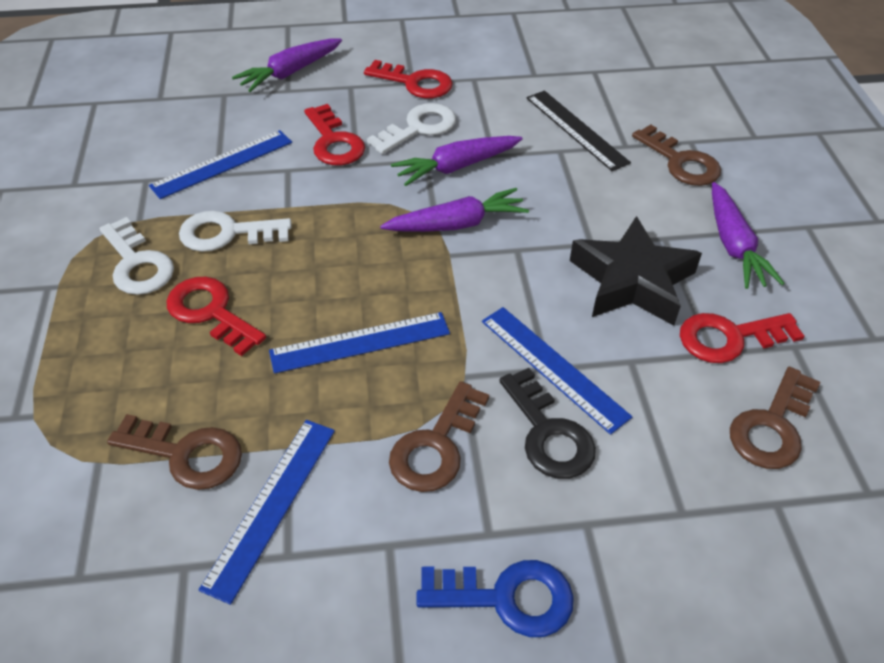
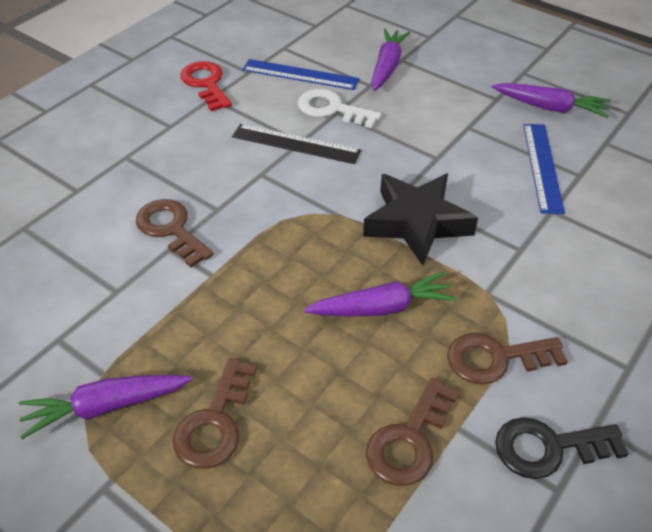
blue key: [417,560,574,637] = 1 -> none = 0
blue ruler: [149,130,292,199] [199,420,335,605] [269,312,450,374] [482,307,632,435] = 4 -> [242,59,360,90] [523,124,565,214] = 2
red key: [167,277,266,356] [304,104,365,165] [364,60,453,98] [680,313,804,363] = 4 -> [180,61,232,111] = 1
white key: [99,217,174,295] [179,211,292,252] [367,103,456,154] = 3 -> [297,89,381,128] = 1

